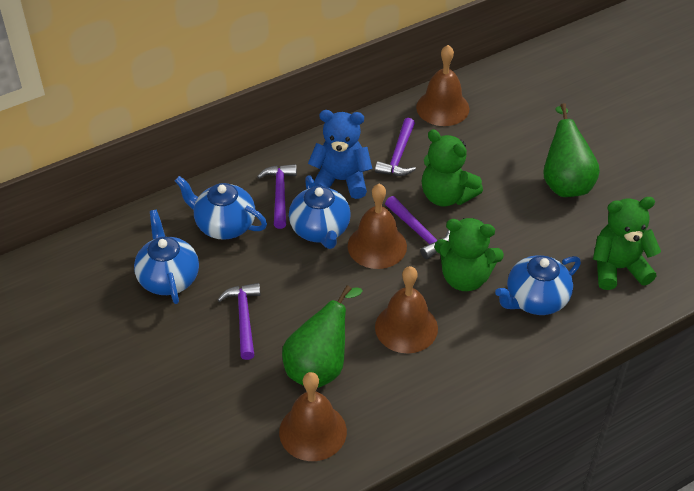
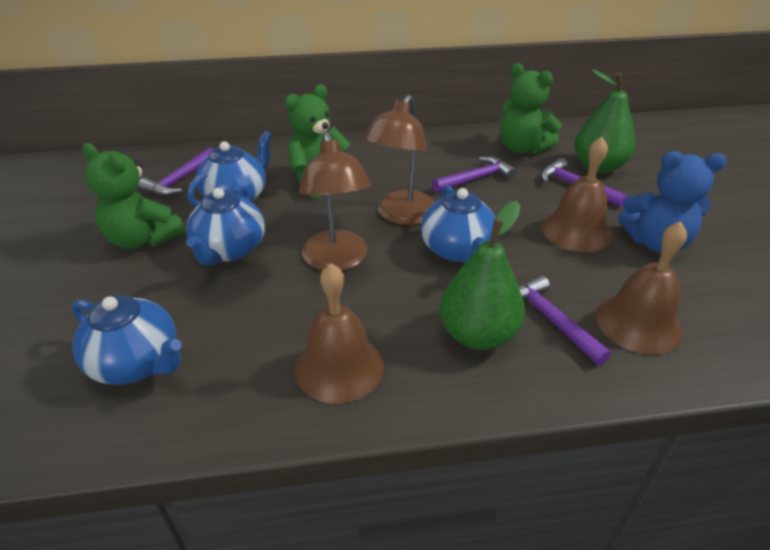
brown bell: [279,372,347,461] [348,184,407,269] [375,266,438,353] [416,45,469,126] = 4 -> [295,263,384,404] [542,137,612,252] [596,221,687,355] = 3
brown lamp: none = 0 -> [299,132,371,271] [363,95,435,225] = 2

